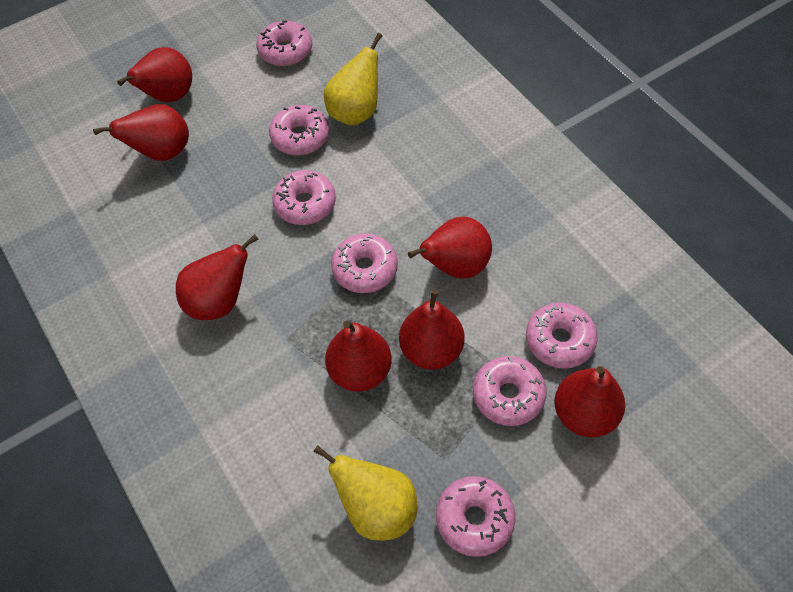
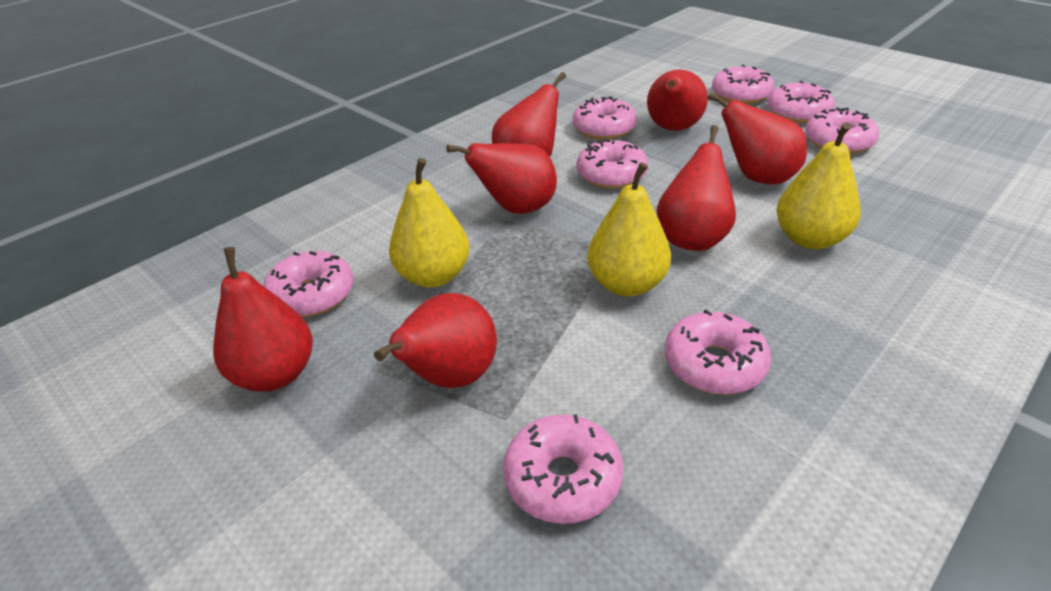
pink donut: [256,21,312,66] [269,105,329,156] [272,170,336,225] [331,233,398,293] [436,476,515,557] [473,356,547,426] [526,303,598,369] = 7 -> [263,251,353,317] [503,414,624,524] [573,96,637,140] [576,138,648,189] [665,309,771,395] [712,65,774,104] [767,81,835,123] [805,107,879,154] = 8
yellow pear: [313,445,417,541] [324,33,382,126] = 2 -> [389,158,470,288] [587,162,671,297] [776,122,861,249] = 3

